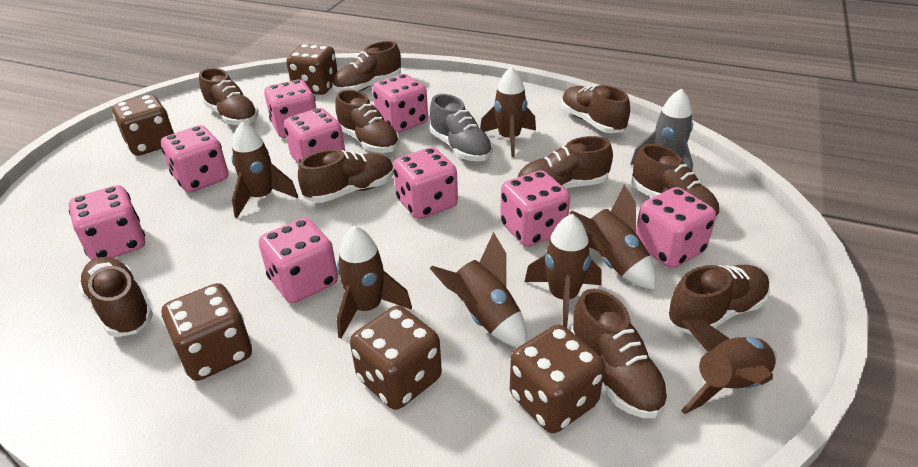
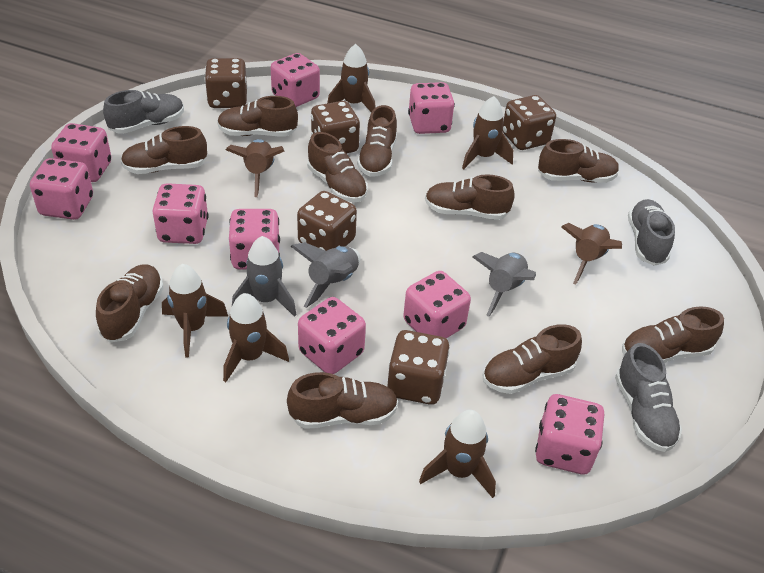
grey rocket: [630,88,693,171] = 1 -> [232,236,297,317] [291,242,361,308] [473,252,536,317] = 3
grey shoe: [430,94,493,161] = 1 -> [103,90,184,134] [615,343,682,452] [628,199,675,266] = 3

